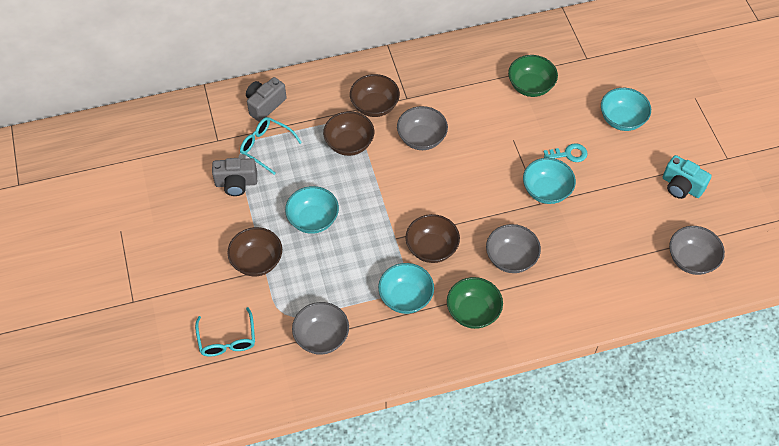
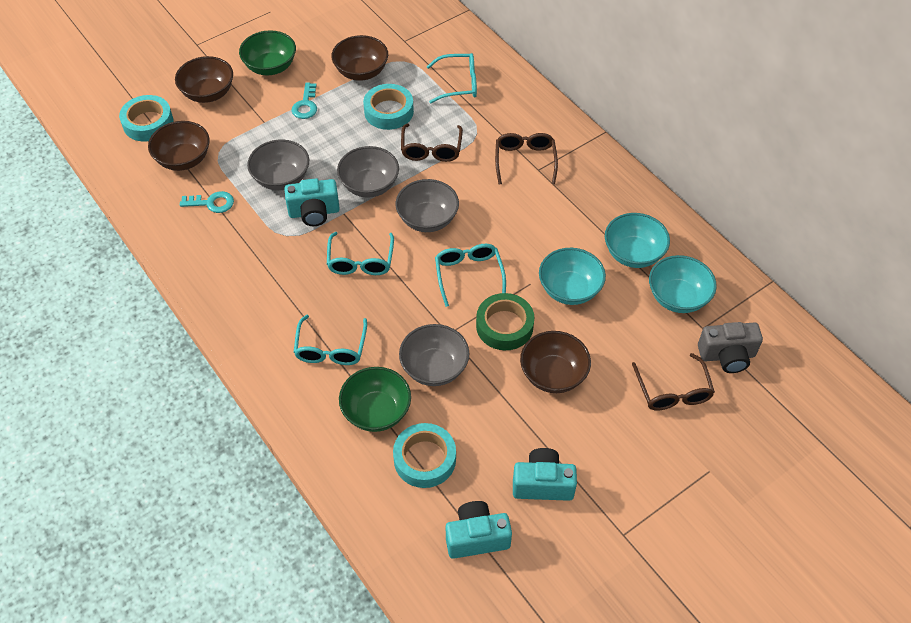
brown glasses: none = 0 -> [401,124,463,162] [495,133,558,185] [632,353,715,411] = 3
green tape: none = 0 -> [476,293,535,350] = 1
grey camera: [212,158,257,196] [246,77,287,122] = 2 -> [698,322,763,373] = 1
turquoise bowl: [285,186,339,234] [378,263,434,314] [523,158,576,204] [601,88,651,131] = 4 -> [539,248,606,305] [605,213,670,268] [649,255,717,313] = 3
turquoise camera: [663,155,711,199] = 1 -> [284,178,340,226] [446,501,512,559] [513,448,577,501] = 3
turquoise glasses: [195,307,255,357] [240,117,302,175] = 2 -> [294,315,367,365] [327,232,394,275] [427,53,477,103] [435,244,506,307] = 4
turquoise key: [544,143,588,162] = 1 -> [180,191,234,213] [292,83,317,119] = 2
turquoise tape: none = 0 -> [119,95,173,141] [363,84,414,130] [393,423,456,488] = 3

